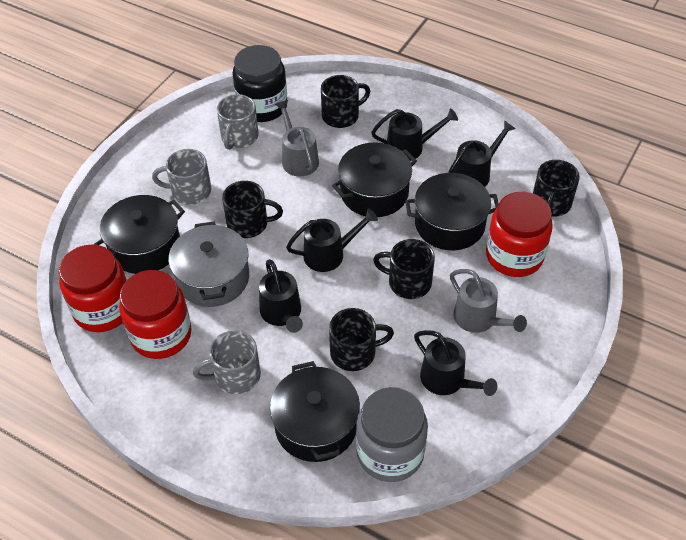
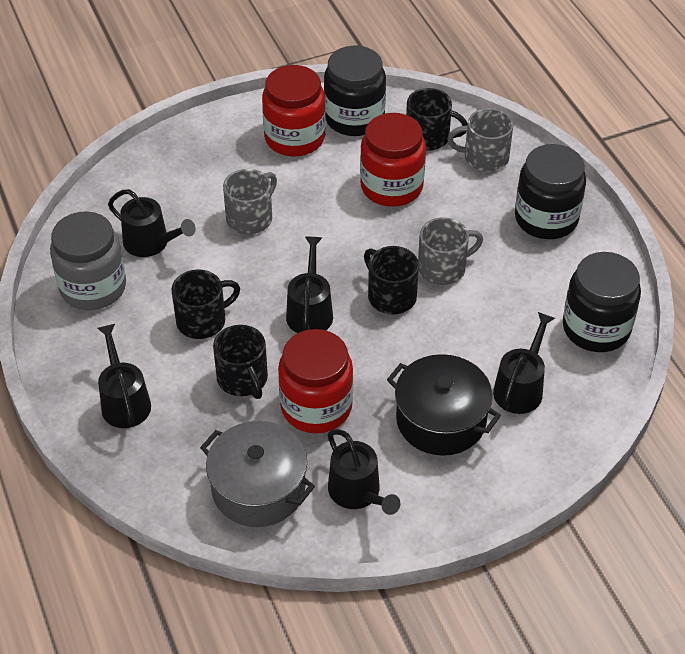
black jar: [232,45,287,122] = 1 -> [324,46,386,136] [515,144,586,239] [563,252,641,352] = 3
black mug: [222,181,283,238] [321,75,370,128] [329,308,394,371] [373,239,435,299] [533,160,580,217] = 5 -> [171,270,240,339] [213,325,268,399] [364,246,419,315] [406,88,467,151] = 4
black pot: [93,195,185,274] [270,361,360,462] [332,142,417,217] [405,173,499,250] = 4 -> [387,354,501,456] = 1
grey watering can: [275,100,319,176] [450,269,527,333] = 2 -> none = 0

